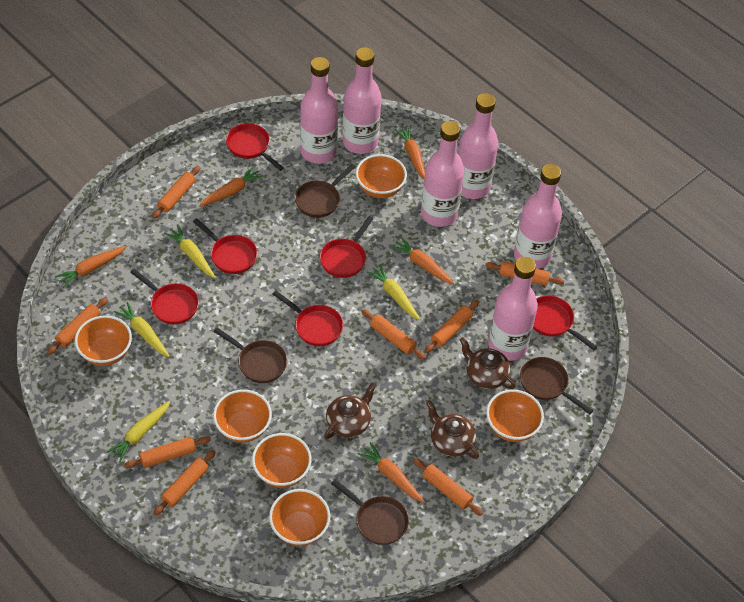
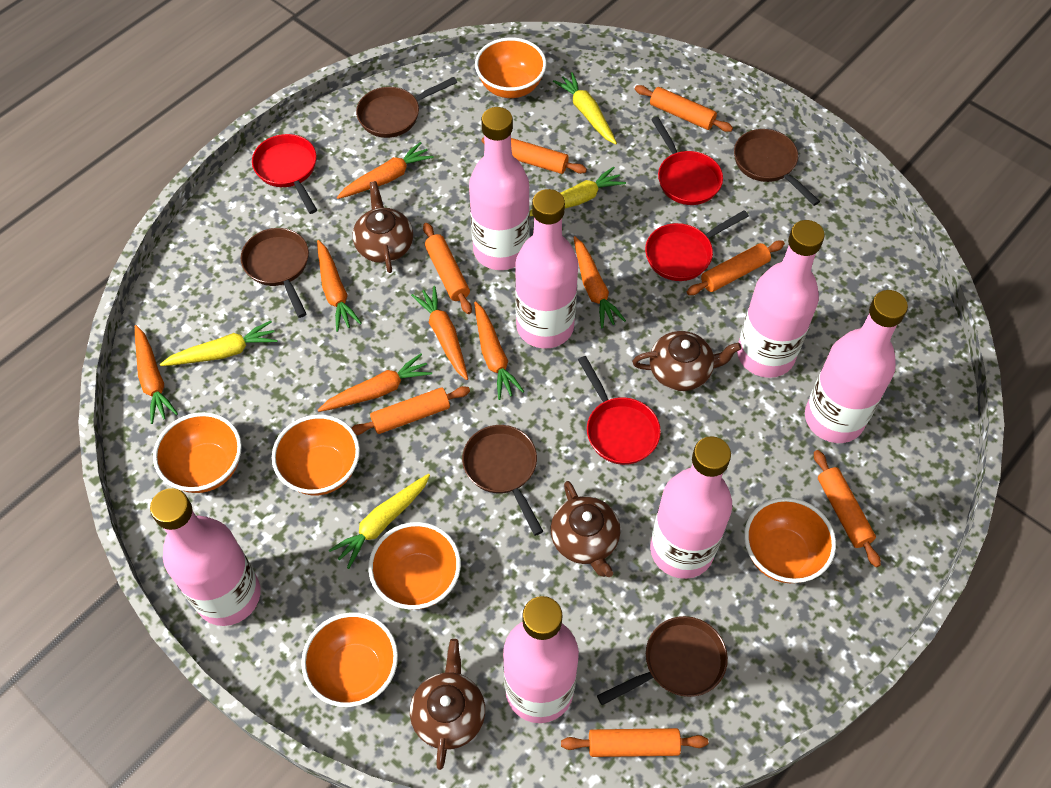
brown pan: [214,327,287,383] [295,164,356,218] [331,479,409,545] [520,357,593,415] = 4 -> [241,228,309,318] [356,77,457,138] [462,425,543,536] [597,616,728,705] [734,129,820,206] = 5
brown teapot: [324,383,376,439] [426,401,479,459] [460,337,516,389] = 3 -> [353,181,413,273] [410,639,485,770] [551,481,620,577] [632,331,741,391] = 4
orange carrot: [55,246,126,288] [199,166,264,207] [357,442,424,503] [391,237,454,284] [395,126,425,179] = 5 -> [135,325,178,424] [317,240,362,332] [318,354,432,412] [337,142,434,199] [411,286,468,380] [474,301,524,400] [573,236,626,328] = 7
orange rolling pin: [47,298,108,355] [124,436,211,468] [152,166,200,219] [153,450,215,516] [361,309,426,360] [413,458,483,516] [425,300,479,353] [485,261,564,285] = 8 -> [352,386,470,435] [423,223,472,314] [481,138,587,174] [561,728,708,757] [635,85,733,132] [687,240,785,295] [814,450,881,567] = 7
pink bottle: [300,57,338,164] [342,47,382,154] [421,121,464,227] [458,93,498,199] [488,257,538,361] [514,164,562,269] = 6 -> [150,488,260,626] [469,107,530,270] [503,596,579,723] [515,189,578,349] [650,436,732,579] [737,220,825,378] [805,290,908,443] = 7
red pan: [130,269,199,324] [193,218,257,274] [226,123,284,171] [272,290,343,346] [320,216,373,278] [533,296,597,350] = 6 -> [252,134,317,214] [578,356,661,465] [645,210,749,281] [651,116,723,205] = 4

